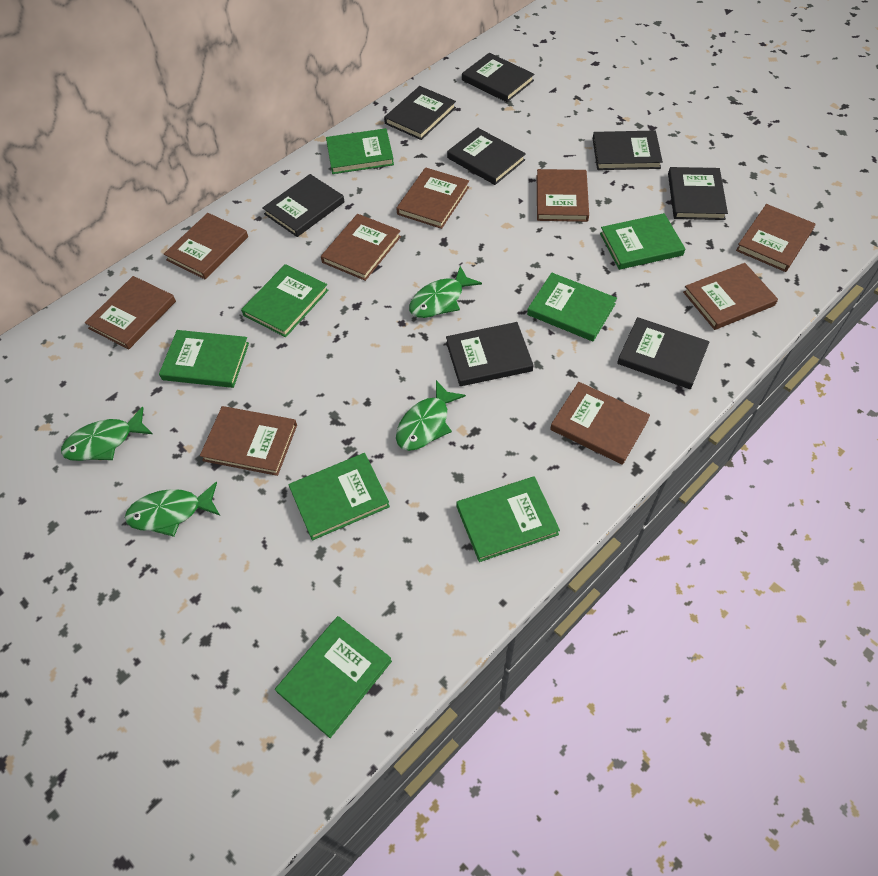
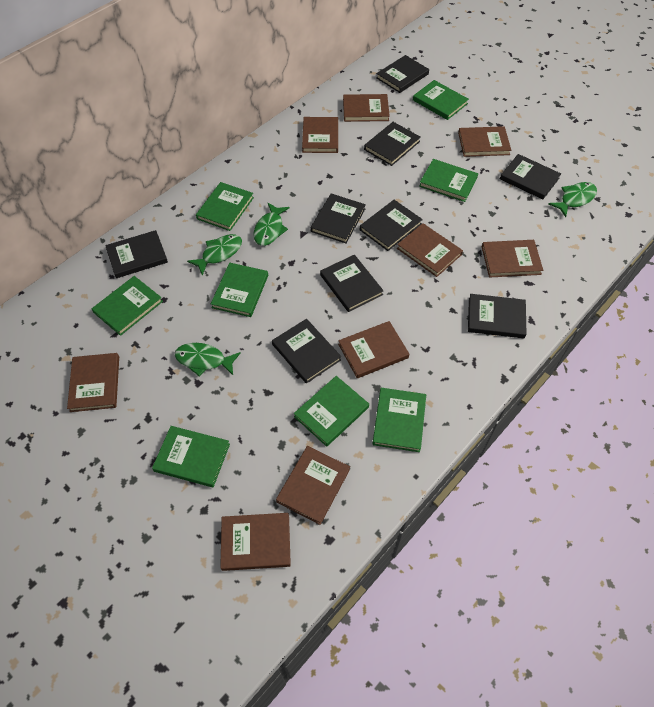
black book: [262,174,345,237] [384,86,456,140] [446,322,533,386] [447,128,526,185] [462,53,534,102] [593,130,663,170] [617,317,710,389] [668,167,728,220] = 8 -> [105,230,168,278] [272,319,341,383] [310,194,366,243] [320,255,384,312] [360,200,423,251] [364,122,421,166] [376,55,429,93] [468,294,526,338] [500,154,561,199] = 9

